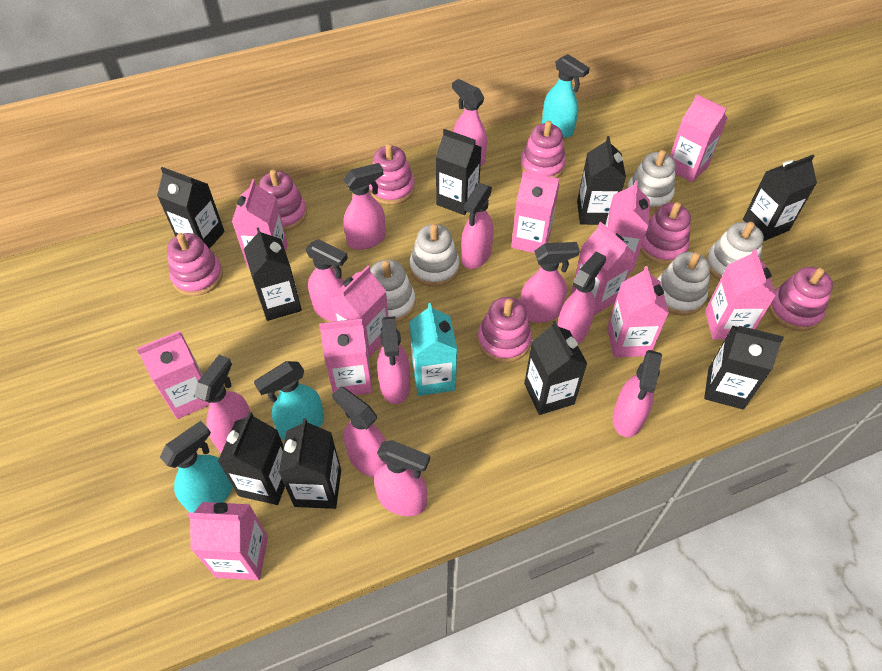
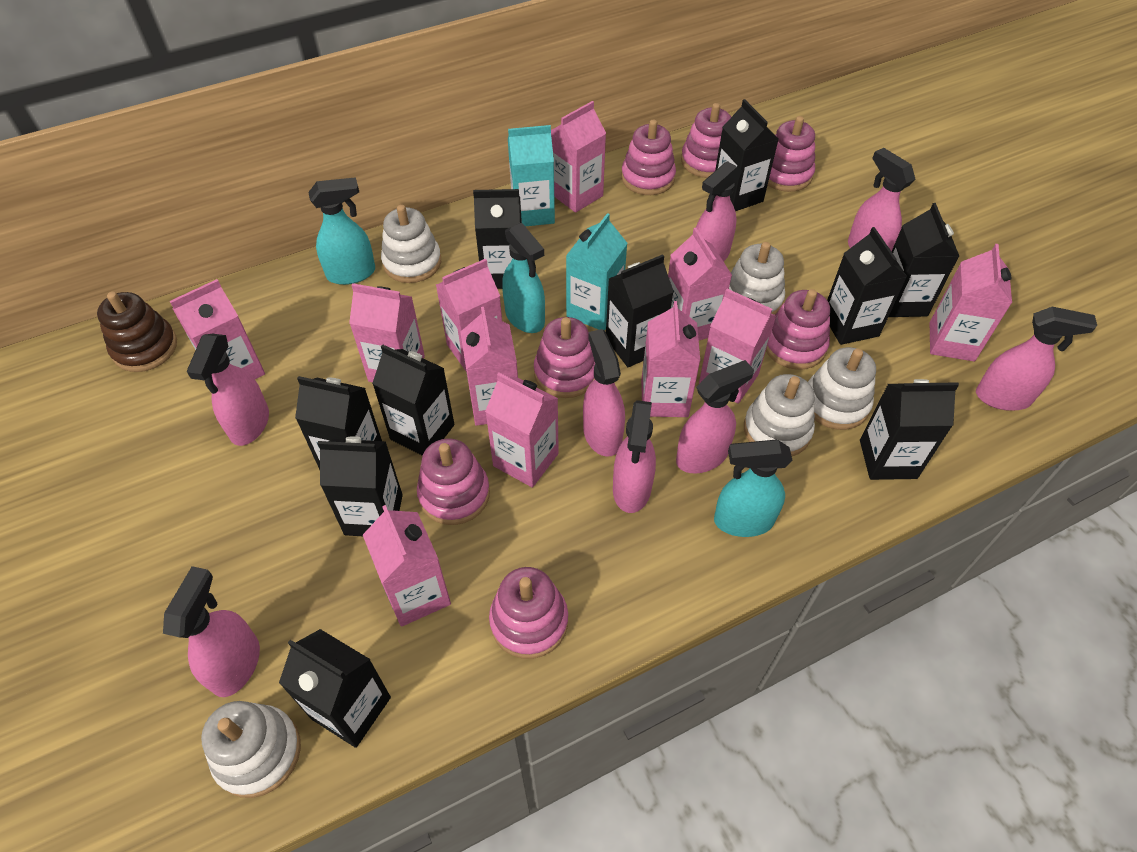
black carton: [157,167,225,249] [218,412,285,505] [244,227,302,321] [279,418,341,509] [436,129,482,215] [524,321,587,415] [577,136,626,225] [704,326,784,409] [743,155,817,241] = 9 -> [279,629,391,748] [295,376,382,470] [318,436,403,536] [372,345,455,456] [473,189,522,289] [606,254,674,367] [715,99,778,211] [827,227,907,345] [860,379,959,480] [889,203,959,317] = 10
brown stacking toy: none = 0 -> [97,292,177,372] = 1
pink spray bottle: [194,355,250,453] [305,239,348,322] [332,386,386,477] [343,163,386,250] [374,440,430,516] [377,316,410,404] [452,79,487,166] [461,183,494,269] [520,242,580,323] [557,251,606,344] [613,350,662,437] = 11 -> [163,566,260,697] [187,334,269,446] [583,329,625,457] [613,400,656,513] [676,360,754,474] [696,161,742,262] [848,148,915,252] [976,307,1097,411] = 8
turquoise carton: [410,303,457,396] = 1 -> [508,125,555,227] [566,213,627,331] = 2

